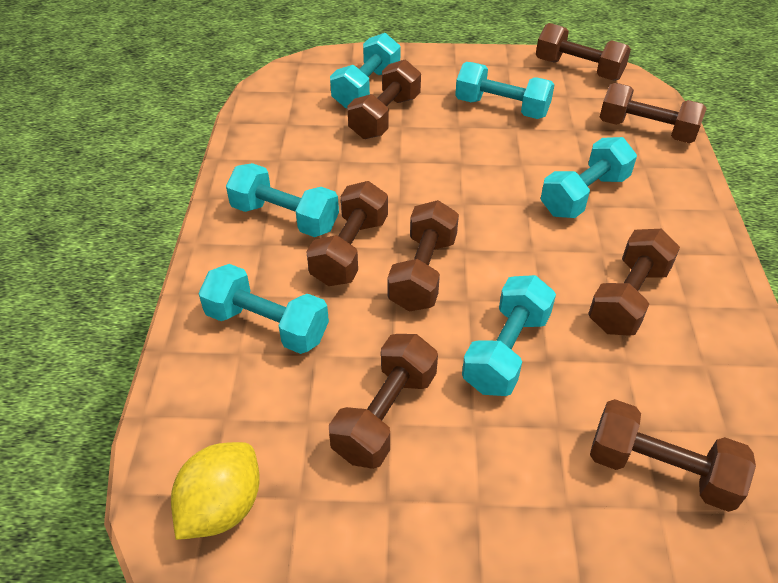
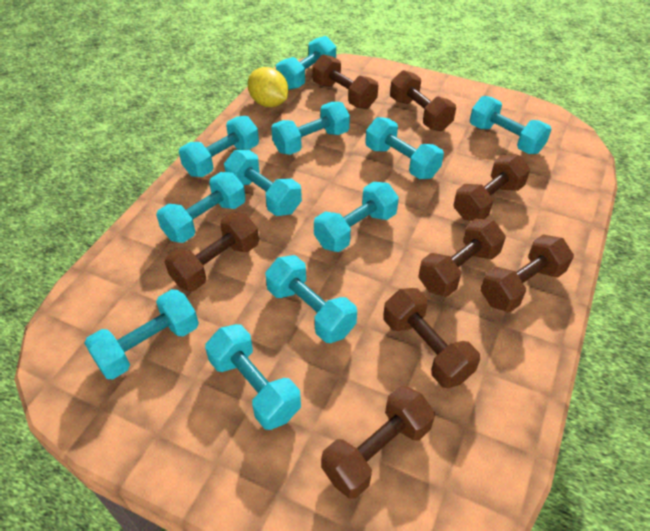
turquoise dumbbell: [198,264,329,354] [226,163,339,237] [330,33,401,108] [455,62,554,119] [462,275,556,396] [541,137,637,218] = 6 -> [84,289,199,379] [156,172,246,243] [179,116,259,177] [205,324,301,430] [224,150,302,216] [265,255,357,343] [271,102,350,155] [276,36,336,90] [314,182,399,252] [365,117,444,179] [470,96,552,154] = 11

